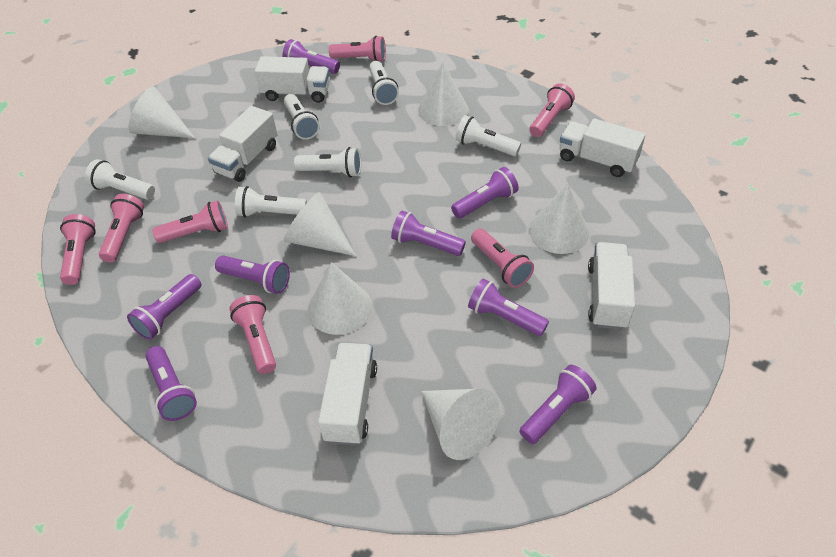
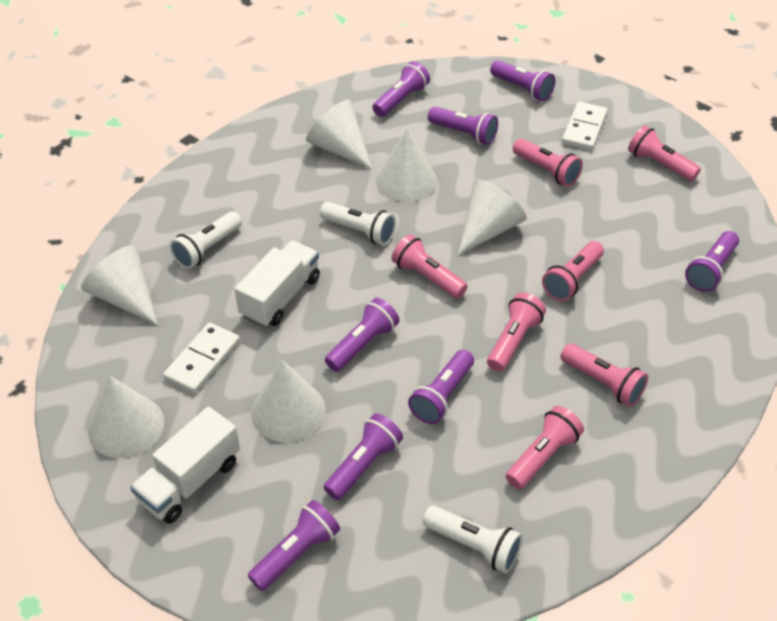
white domino: none = 0 -> [163,322,240,393] [562,102,608,150] = 2
white flashlight: [85,159,155,200] [235,186,307,217] [284,94,320,140] [294,147,361,177] [369,61,399,105] [455,115,521,156] = 6 -> [170,211,242,269] [320,202,396,245] [423,506,523,573] = 3
white truck: [208,106,277,182] [255,56,330,103] [318,343,377,445] [560,119,646,177] [588,242,635,330] = 5 -> [130,406,240,524] [235,241,320,327] = 2

